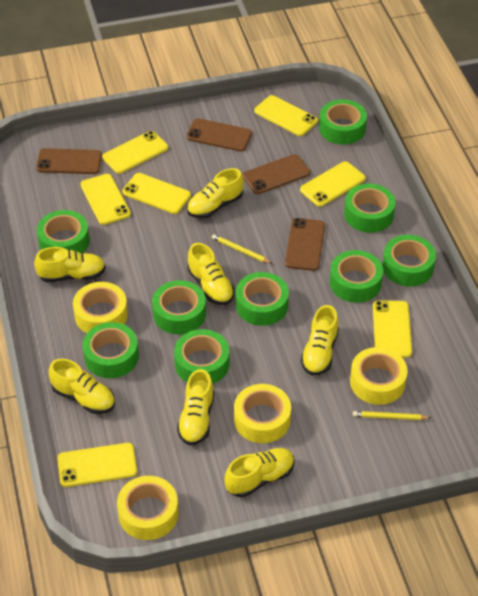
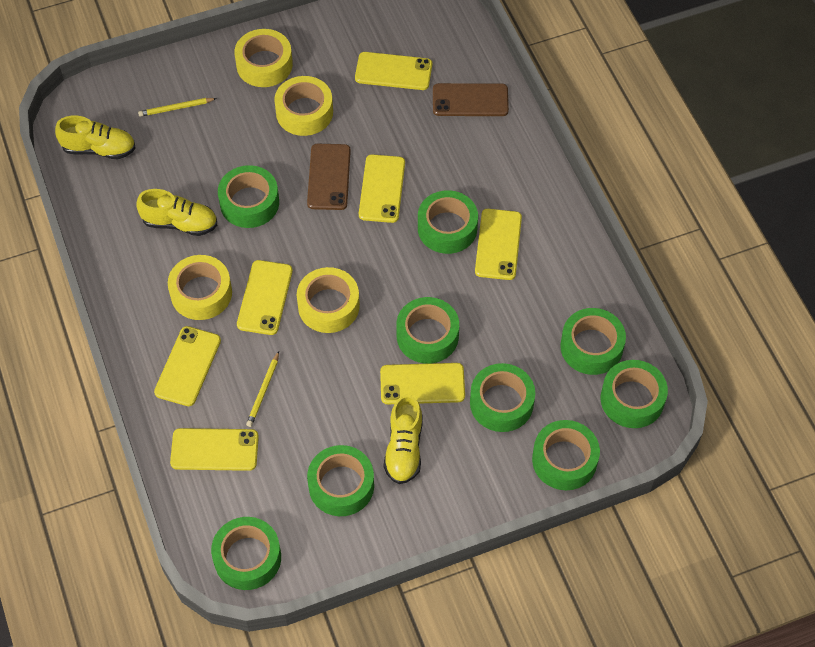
brown phone: [36,148,102,174] [186,118,252,152] [243,154,310,194] [285,218,325,271] = 4 -> [307,144,351,210] [433,83,509,116] = 2
yellow shoe: [34,247,106,282] [49,359,115,414] [177,369,214,445] [187,168,244,218] [187,243,235,305] [224,448,295,497] [301,305,339,375] = 7 -> [55,116,136,159] [137,189,217,236] [384,394,423,484] = 3

